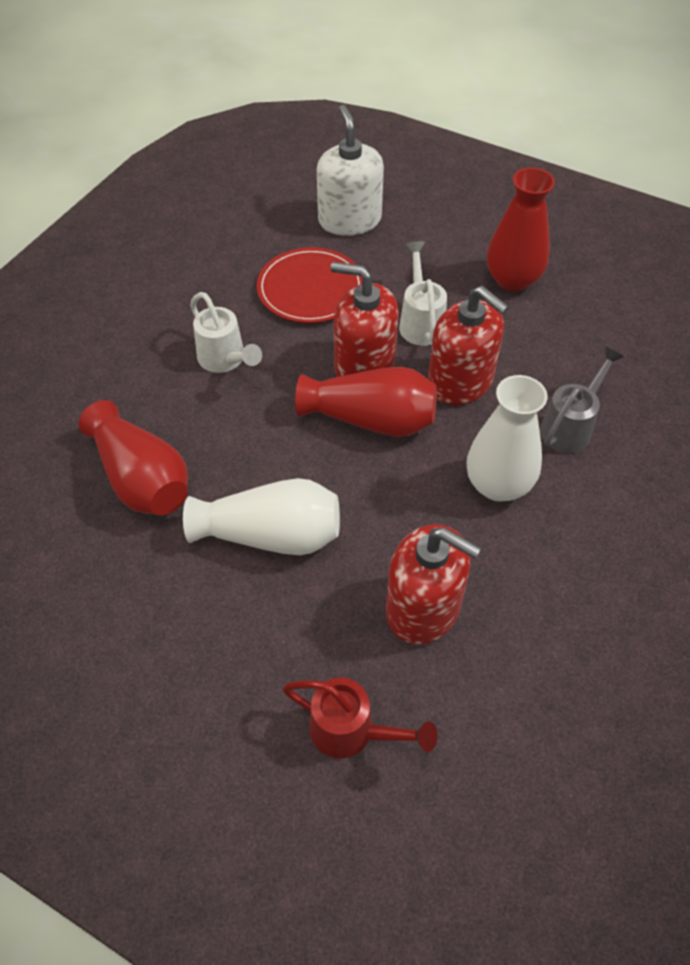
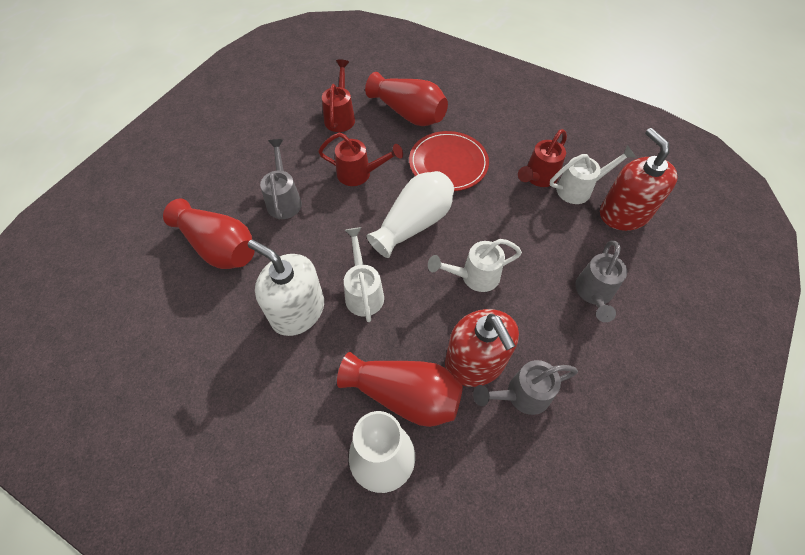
grey watering can: [540,346,624,453] = 1 -> [260,139,302,219] [473,360,578,415] [575,240,627,322] = 3
red soap dispenser: [331,262,399,377] [386,524,481,645] [428,286,509,405] = 3 -> [445,309,519,387] [600,128,678,231] = 2
red watering can: [282,677,438,759] = 1 -> [318,132,403,186] [322,59,355,132] [518,129,567,187] = 3
white watering can: [190,292,262,373] [399,241,447,346] = 2 -> [344,227,384,322] [428,239,522,292] [550,145,636,204] = 3

